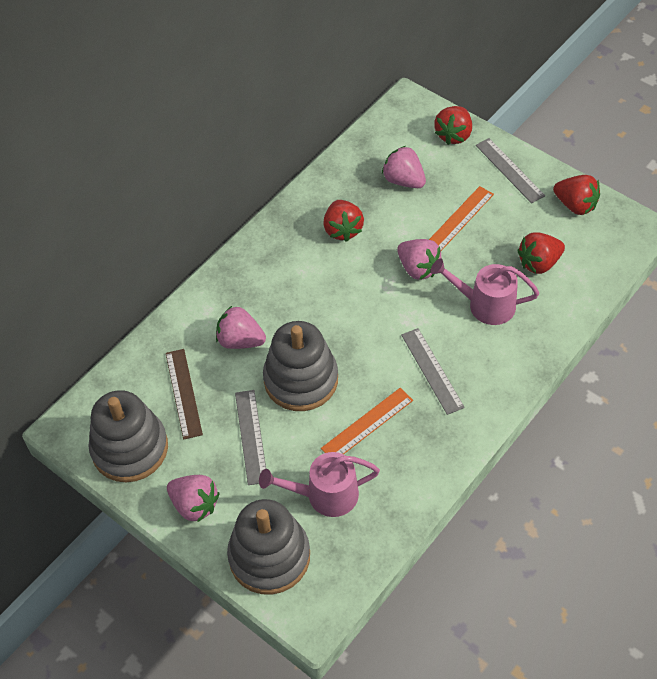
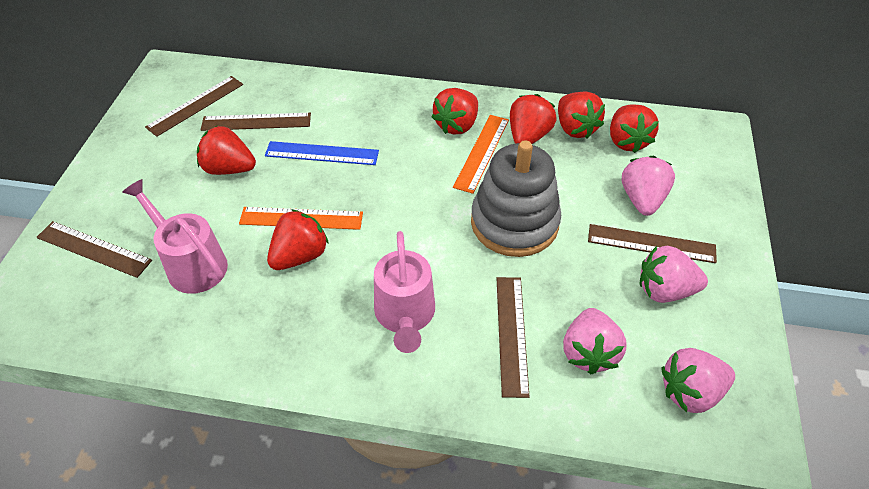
blue ruler: none = 0 -> [265,141,379,165] = 1
brown ruler: [166,349,203,440] = 1 -> [36,221,152,278] [145,76,243,137] [201,113,311,131] [496,277,530,398] [588,224,717,263] = 5
grey ruler: [235,390,266,485] [401,328,465,415] [476,138,545,203] = 3 -> none = 0
grey stacking toy: [88,390,168,482] [227,499,310,595] [263,321,338,411] = 3 -> [471,140,561,257] = 1
red strawberry: [323,200,364,242] [434,106,472,145] [517,232,565,274] [553,175,600,215] = 4 -> [197,126,256,175] [267,209,329,270] [432,88,478,134] [510,94,556,144] [558,92,605,139] [610,104,659,153] = 6

